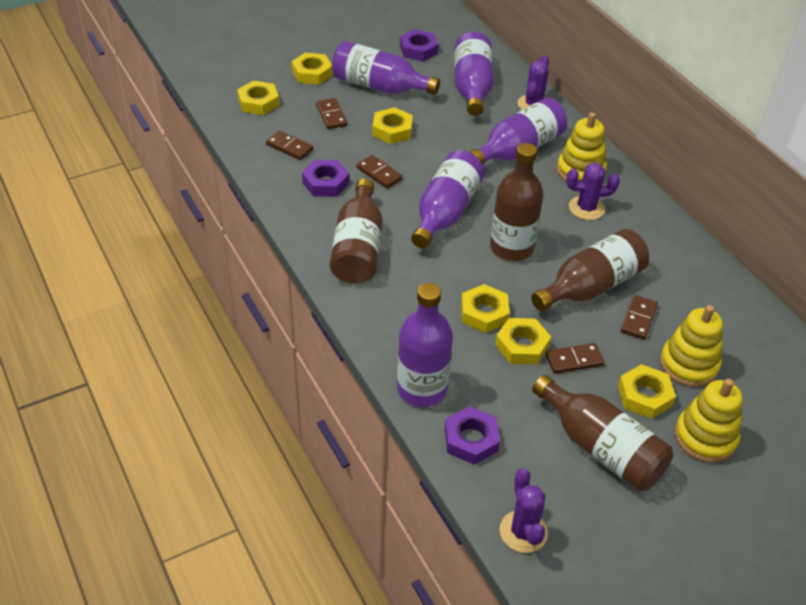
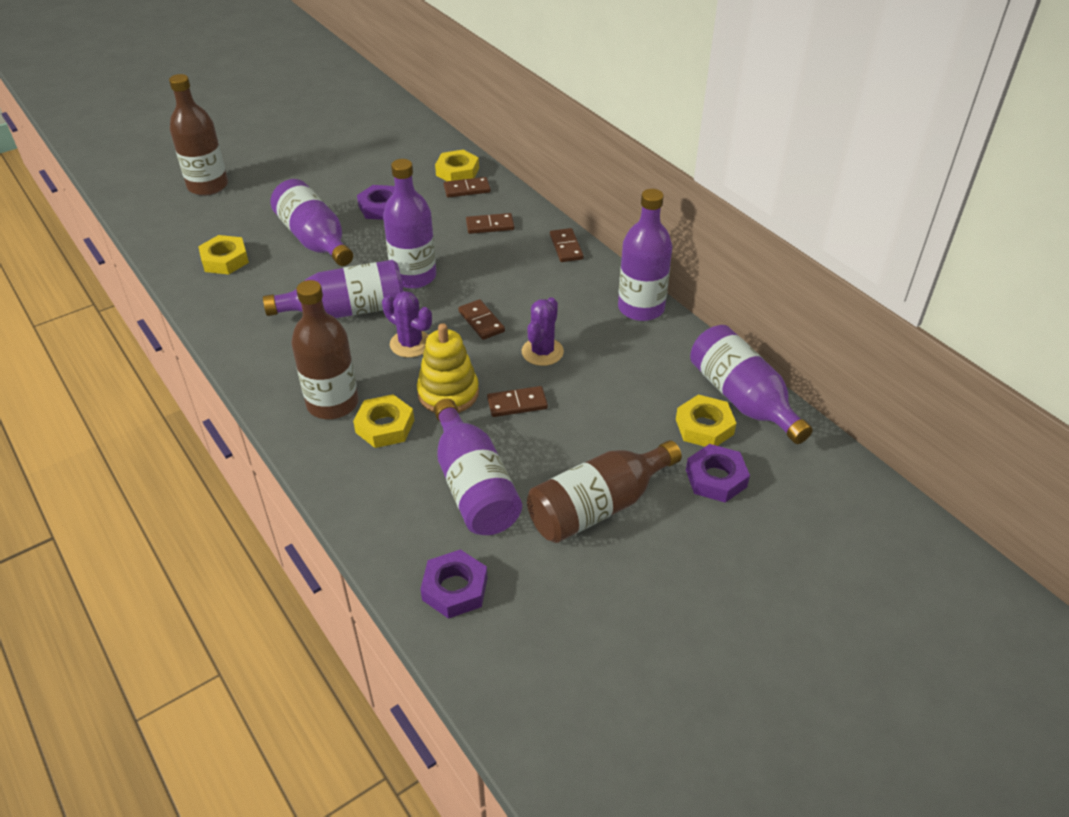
brown bottle: [330,178,382,284] [490,143,543,261] [531,229,649,311] [532,375,673,491] = 4 -> [169,74,228,196] [291,280,359,419] [527,440,682,543] = 3
purple bottle: [332,41,440,95] [397,283,453,407] [411,150,485,248] [454,32,494,116] [469,98,567,164] = 5 -> [263,260,403,318] [270,179,353,266] [383,159,436,289] [434,399,522,535] [618,189,672,321] [690,325,813,444] = 6
purple cactus: [499,468,548,553] [518,55,549,110] [566,163,620,220] = 3 -> [382,291,432,358] [522,297,564,366] = 2
yellow nut: [237,81,279,115] [291,52,333,85] [372,107,413,144] [461,284,510,333] [495,318,551,364] [618,364,676,419] = 6 -> [198,235,249,275] [353,394,414,448] [435,150,479,181] [676,394,736,447] = 4
yellow stacking toy: [557,112,607,181] [660,305,723,387] [675,379,742,463] = 3 -> [417,323,479,413] = 1

